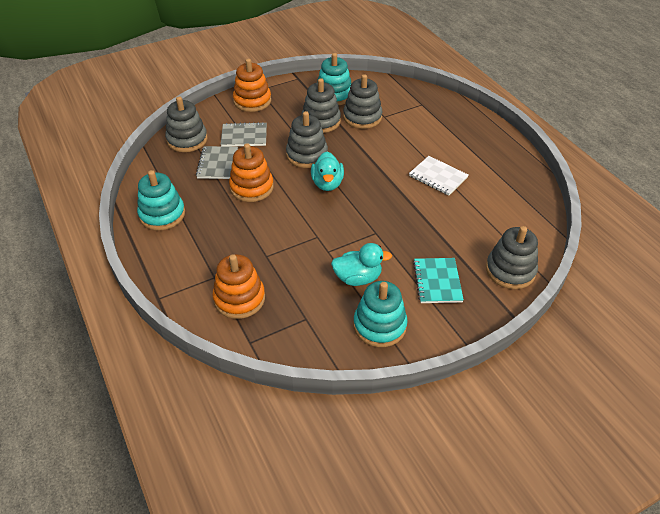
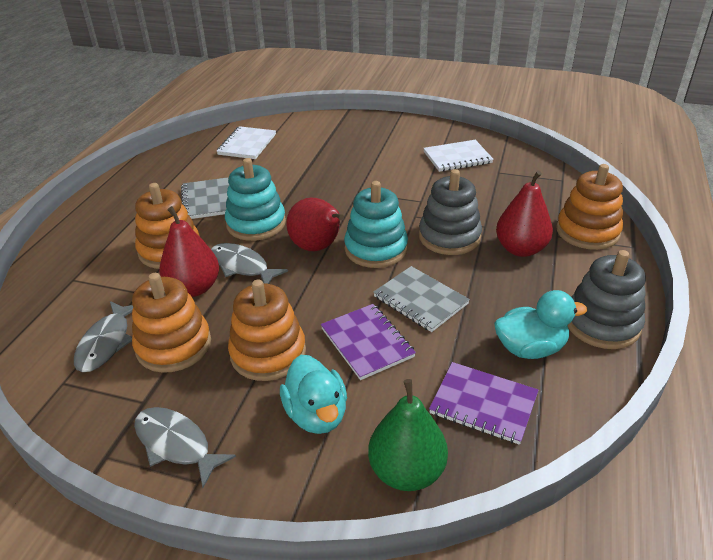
green pear: none = 0 -> [368,379,448,491] = 1
grey fish: none = 0 -> [74,301,133,372] [134,407,236,488] [211,243,288,284] = 3
grey stacking toy: [165,96,208,152] [286,111,328,168] [301,78,341,133] [343,74,383,129] [486,226,538,289] = 5 -> [419,169,482,255] [568,250,646,349] = 2
orange stacking toy: [212,254,265,319] [229,143,274,202] [233,59,271,112] = 3 -> [132,273,211,373] [135,183,200,269] [228,280,306,381] [556,164,623,250] = 4
purple notebook: none = 0 -> [321,304,416,380] [429,362,539,445] = 2
red pear: none = 0 -> [159,206,219,297] [286,197,344,251] [496,170,553,257] = 3
turquoise notebook: [413,258,464,303] = 1 -> none = 0
turquoise stacking toy: [137,170,185,230] [317,53,352,105] [353,281,408,347] = 3 -> [225,158,286,241] [344,181,408,268] = 2
white notebook: [409,156,468,196] = 1 -> [217,126,276,159] [423,140,493,172] = 2

